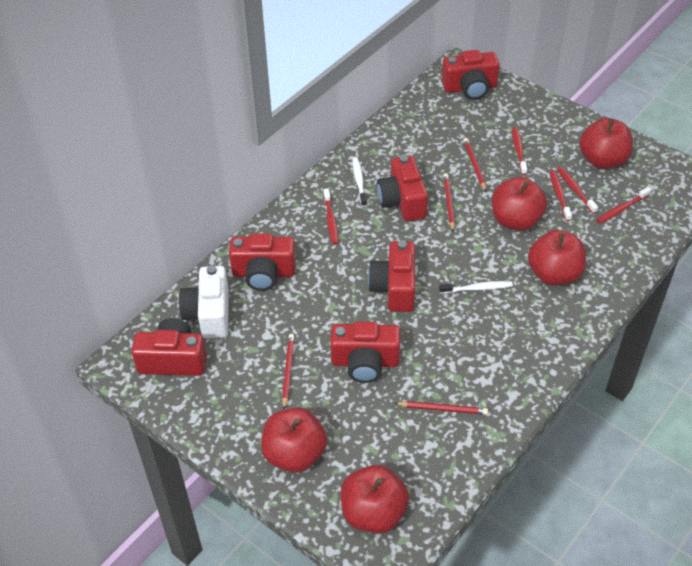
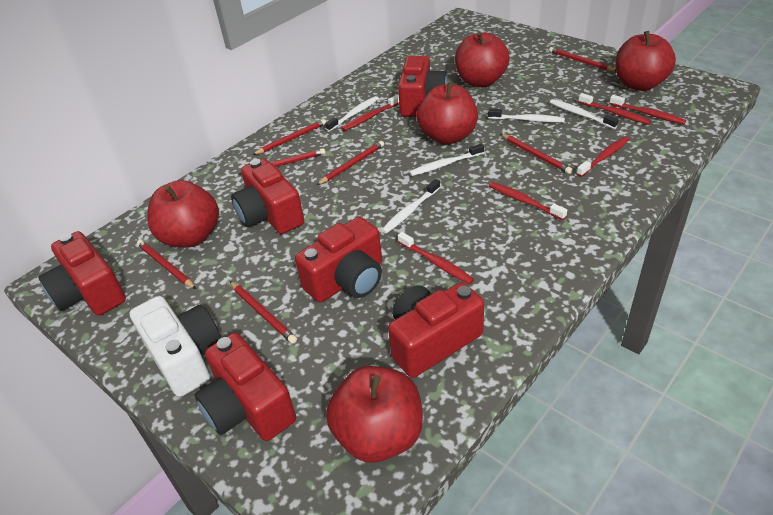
red pencil: [282,334,295,410] [395,401,488,415] [443,173,455,232] [464,138,486,192] = 4 -> [137,240,196,289] [230,281,297,344] [239,148,325,175] [252,119,326,155] [317,141,384,185] [501,134,572,174] [549,47,616,71] = 7
red toothbrush: [324,189,338,244] [512,127,527,175] [549,170,572,221] [557,167,598,214] [596,187,651,224] = 5 -> [342,94,399,131] [398,232,474,284] [489,182,567,220] [576,136,630,177] [578,93,651,125] [609,95,686,124] = 6
white toothbrush: [352,157,367,207] [439,281,513,294] = 2 -> [325,96,379,132] [381,179,440,234] [409,144,484,176] [488,109,565,122] [550,99,619,129] = 5

